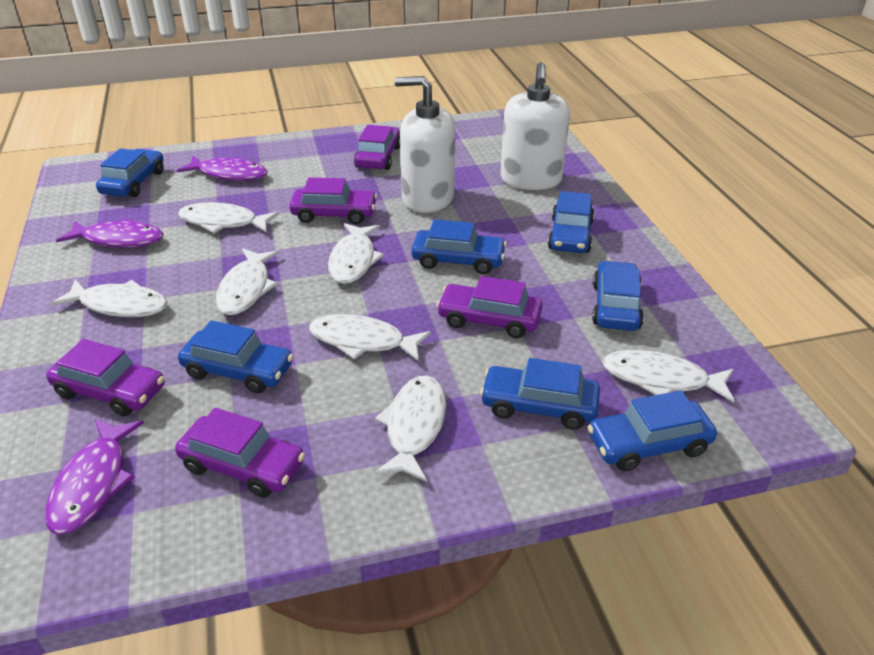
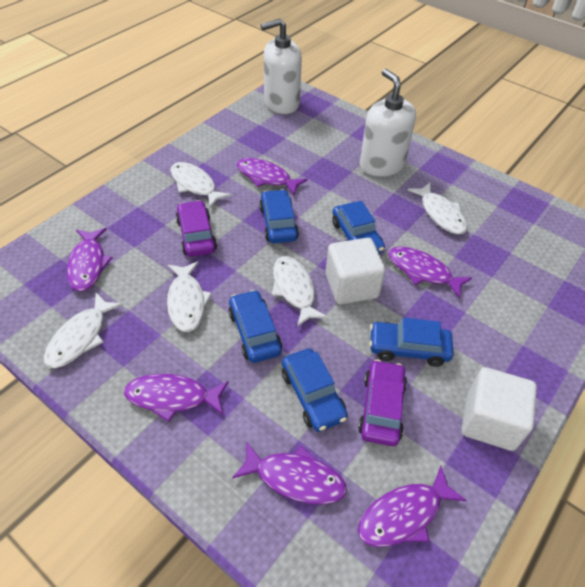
blue car: [96,148,164,197] [178,320,293,393] [411,219,507,274] [480,358,600,430] [548,191,594,253] [588,390,717,471] [592,261,644,331] = 7 -> [228,290,282,363] [259,189,299,243] [282,348,348,432] [332,201,385,253] [369,318,454,367] = 5
purple car: [46,339,164,417] [175,407,305,498] [289,177,377,224] [354,125,400,170] [436,276,542,338] = 5 -> [176,200,217,257] [358,360,407,446] = 2
purple fish: [45,419,144,535] [56,218,163,248] [177,156,268,181] = 3 -> [66,228,113,291] [124,374,228,422] [232,441,347,505] [237,158,308,195] [358,466,467,547] [388,247,472,299] = 6
white cube: none = 0 -> [325,238,386,305] [462,367,537,451] = 2
white fish: [51,280,168,317] [178,202,279,233] [216,248,280,315] [309,314,431,362] [328,223,384,284] [374,375,446,482] [602,350,735,403] = 7 -> [44,293,123,368] [167,261,212,332] [170,162,232,208] [272,256,328,327] [408,183,467,234] = 5

